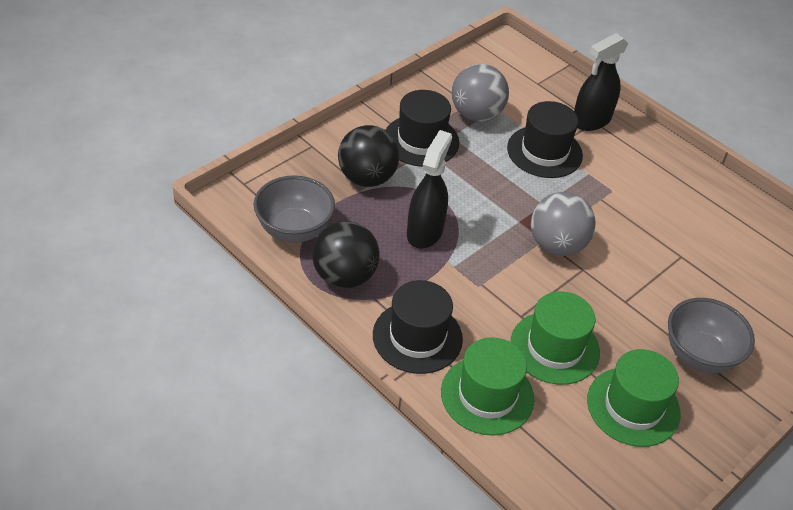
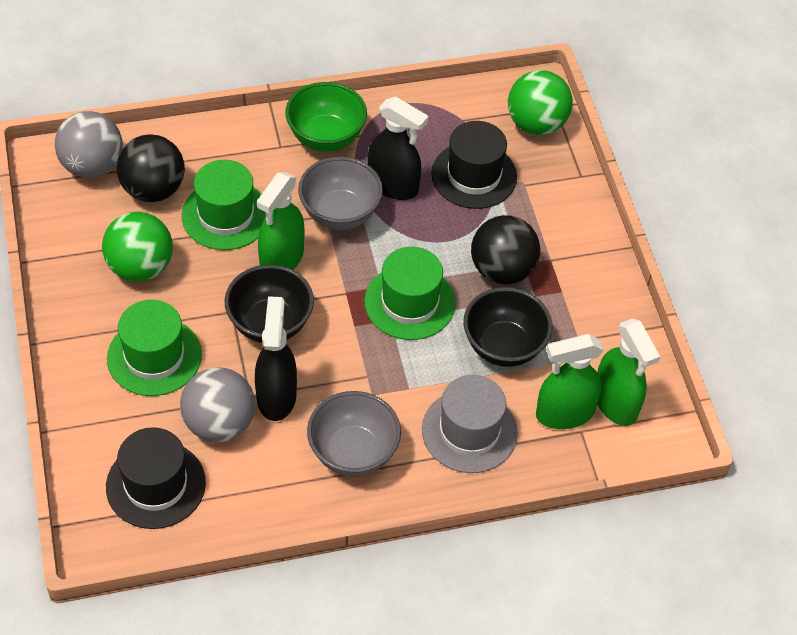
black bowl: none = 0 -> [225,265,314,343] [463,287,552,367] = 2
black hat: [373,280,463,374] [386,90,459,167] [507,101,583,178] = 3 -> [106,427,206,529] [431,121,517,209] = 2
green ball: none = 0 -> [102,212,173,282] [508,70,572,135] = 2
green bowl: none = 0 -> [285,82,367,152] = 1
green spray bottle: none = 0 -> [257,172,304,270] [536,334,603,429] [597,318,660,426] = 3
grey hat: none = 0 -> [422,375,518,473] = 1

